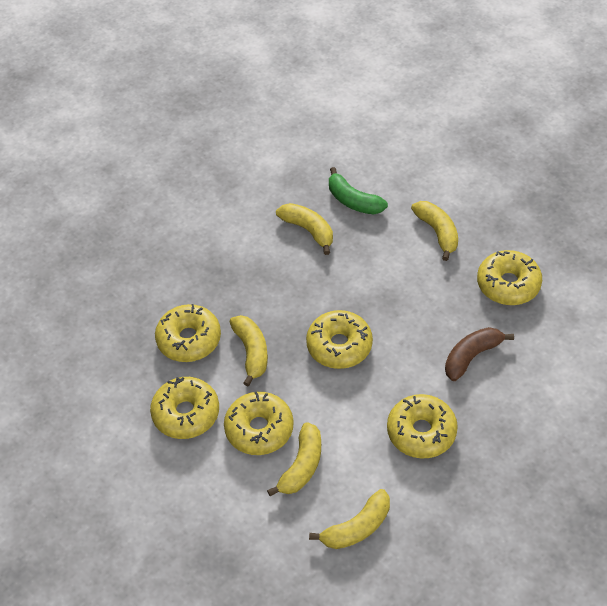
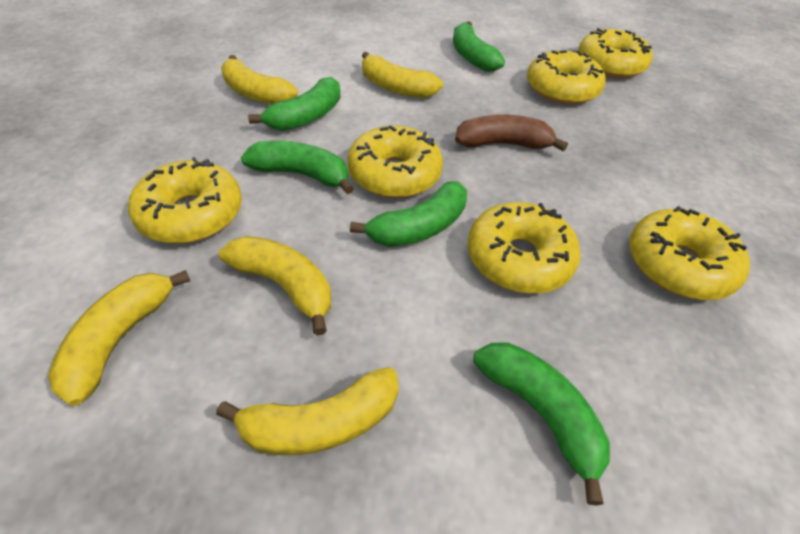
green banana: [329,167,388,215] = 1 -> [241,141,354,195] [248,77,341,131] [350,181,467,247] [453,21,505,72] [473,342,610,505] = 5

